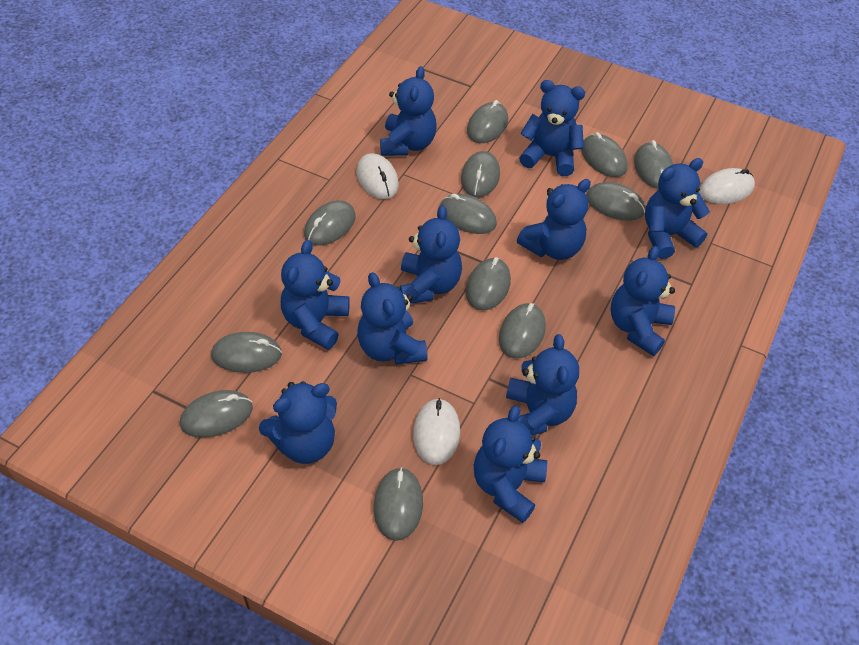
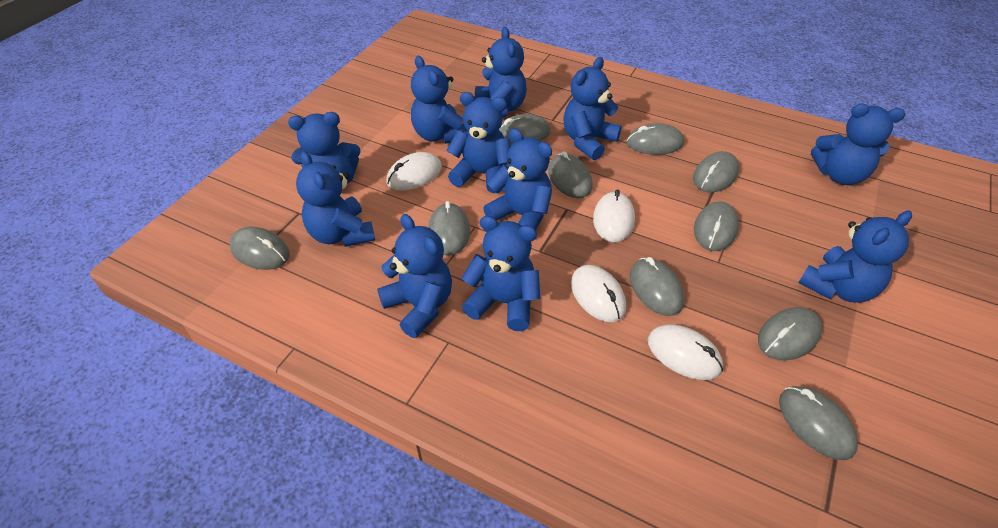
grey mouse: [180,390,253,438] [211,332,282,373] [304,200,356,246] [373,467,423,541] [440,194,497,234] [461,151,500,197] [466,257,511,311] [467,100,508,143] [499,303,546,359] [581,132,627,177] [586,182,645,221] [634,140,673,188] = 12 -> [229,227,290,270] [428,201,470,255] [499,114,551,145] [548,151,593,199] [626,123,684,155] [630,257,684,316] [693,151,739,193] [694,201,739,251] [758,307,822,361] [779,386,858,460] = 10
white mouse: [356,153,399,199] [413,398,460,465] [699,168,755,204] = 3 -> [386,152,442,191] [571,265,626,322] [593,190,635,242] [648,324,723,380] = 4

